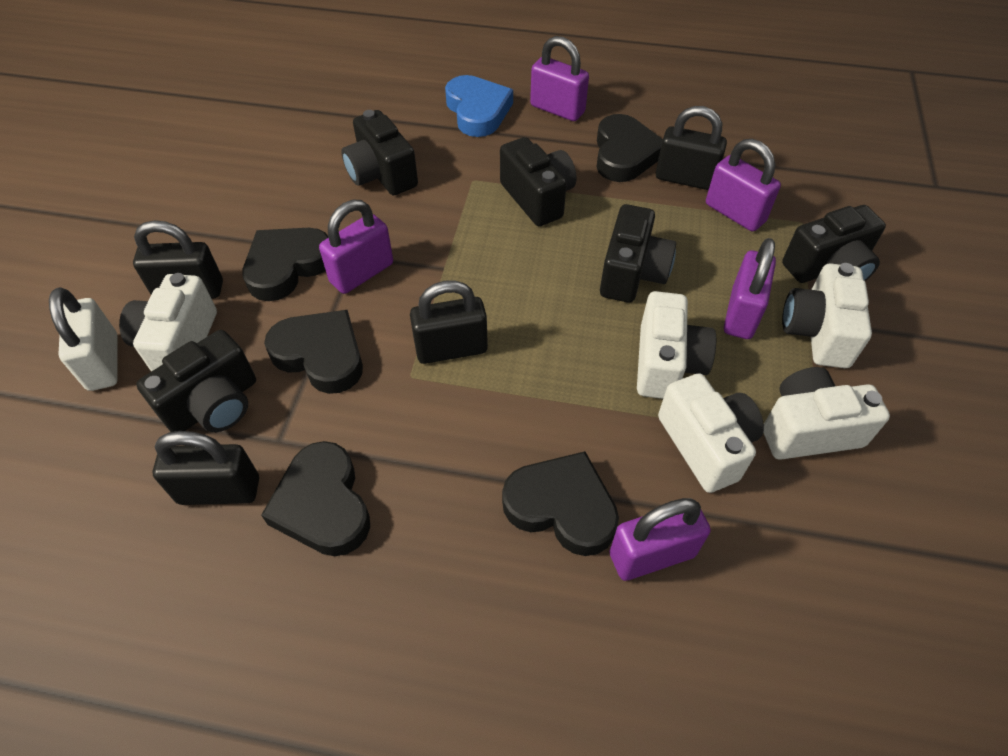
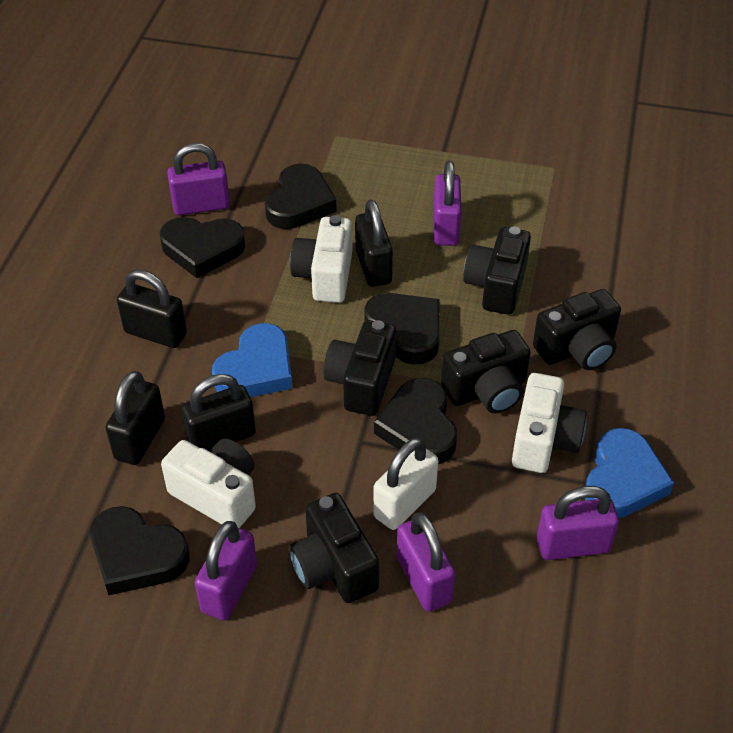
blue heart: [445,75,513,137] = 1 -> [212,323,292,397] [585,428,674,518] = 2
white camera: [119,273,217,372] [637,291,716,399] [658,373,764,493] [763,367,890,460] [782,263,872,368] = 5 -> [161,439,256,528] [290,215,353,303] [512,373,587,473] = 3

